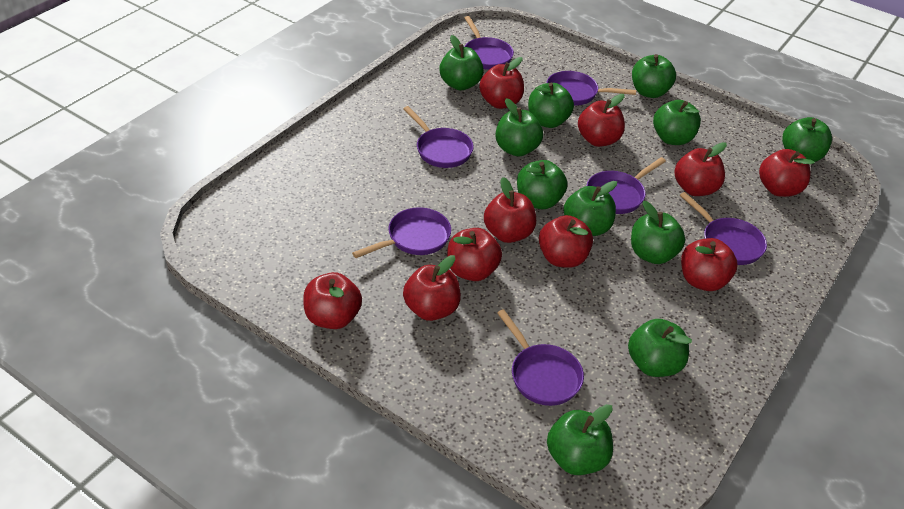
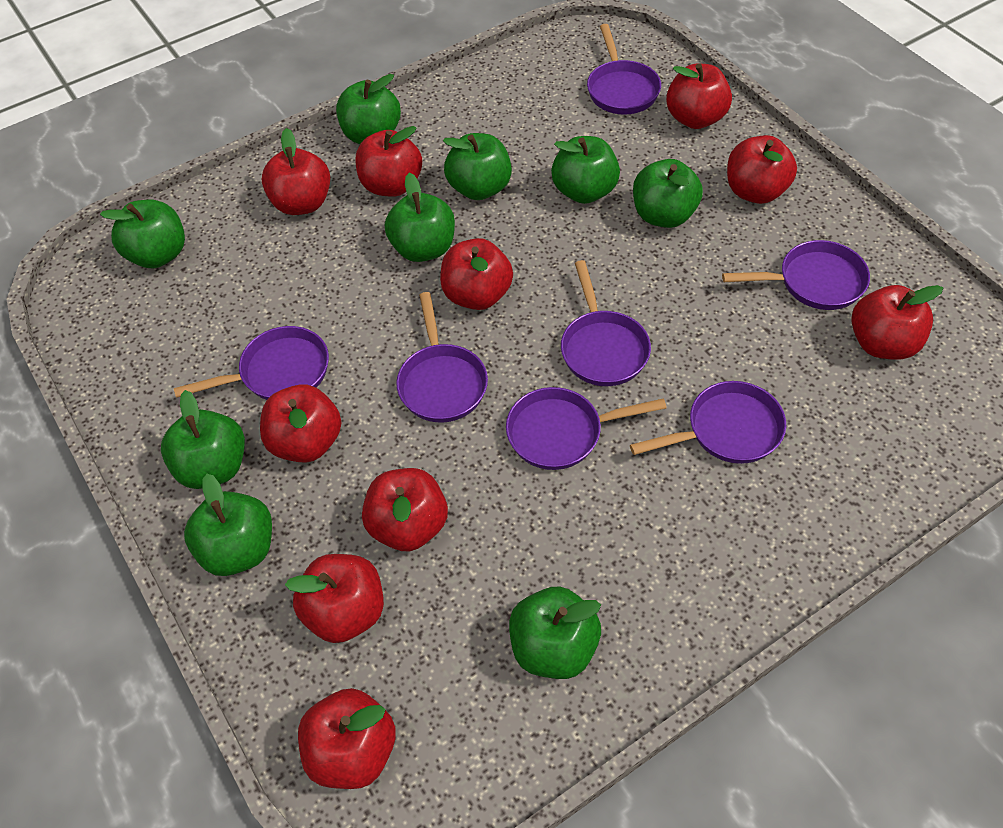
green apple: [439,35,484,90] [495,98,543,157] [517,160,567,209] [528,83,574,128] [547,404,613,475] [564,181,617,236] [628,319,692,377] [631,201,685,264] [632,54,676,98] [653,100,701,145] [782,117,832,162] = 11 -> [100,200,185,268] [161,390,245,489] [184,474,272,576] [336,74,401,144] [385,173,455,262] [443,133,512,200] [509,587,601,679] [551,136,620,204] [633,159,703,228] = 9

